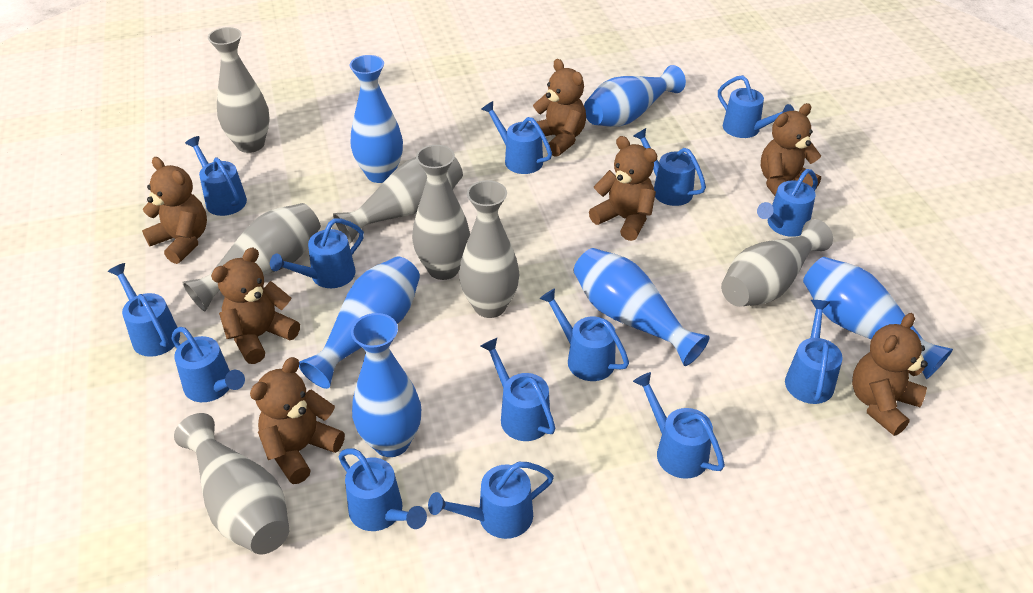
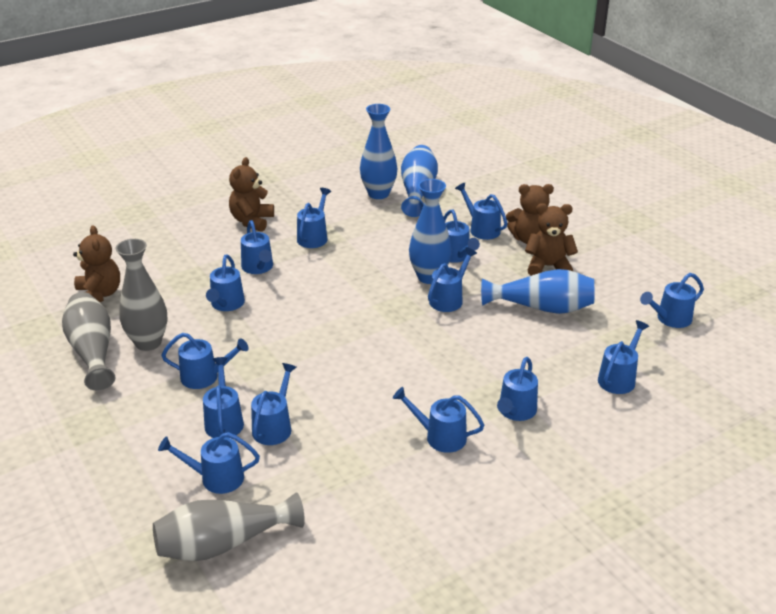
blue vase: [299,256,420,389] [350,55,403,183] [351,313,421,457] [574,248,709,366] [584,65,686,127] [803,257,953,379] = 6 -> [360,104,397,199] [401,145,438,217] [409,179,452,284] [481,269,594,314] = 4
brown teddy bear: [142,157,207,264] [211,248,300,364] [250,357,345,484] [533,59,586,157] [589,136,658,241] [761,103,821,196] [852,313,928,436] = 7 -> [73,225,120,302] [229,157,274,232] [506,184,554,244] [525,203,578,276] = 4
grey vase: [174,413,289,555] [182,203,321,311] [208,27,270,153] [333,157,463,243] [412,145,470,280] [459,180,519,318] [721,219,833,307] = 7 -> [62,292,115,391] [116,239,168,351] [153,492,305,561] = 3

